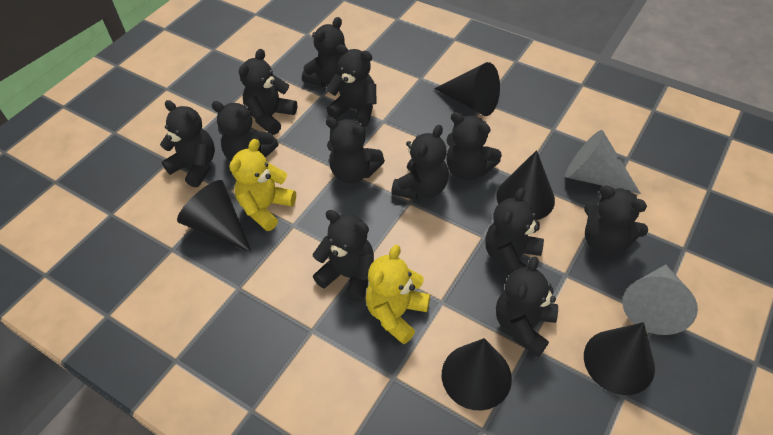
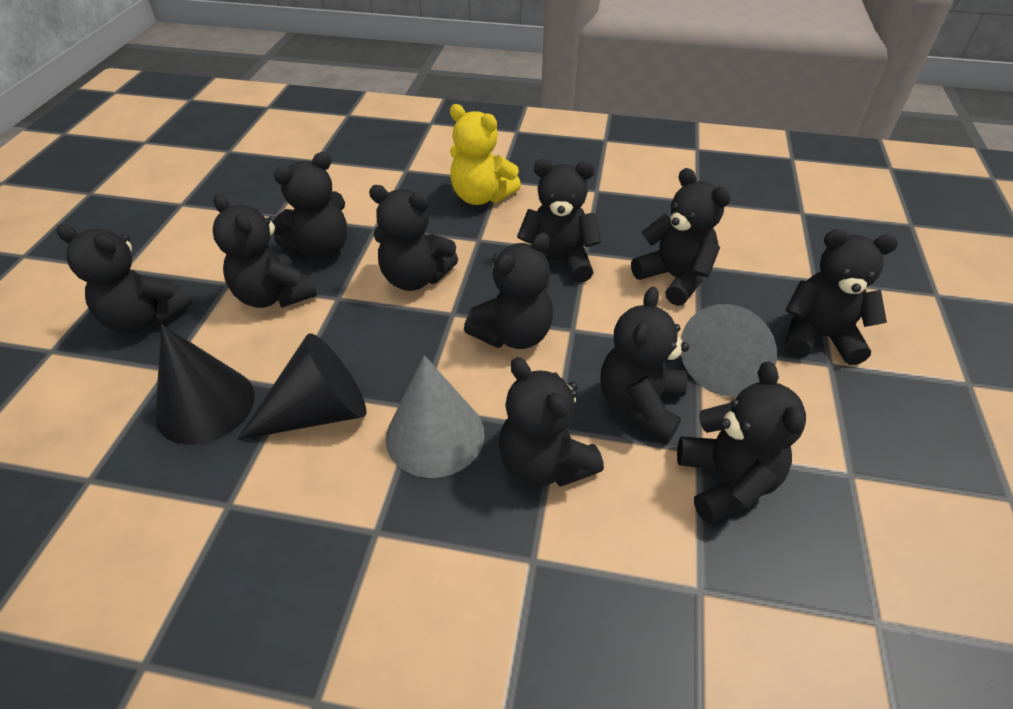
black cone: [177,180,251,252] [434,62,500,116] [442,338,512,411] [496,150,555,220] [584,322,655,395] = 5 -> [155,324,255,445] [237,333,367,440] = 2
black teddy bear: [160,100,215,187] [212,101,278,161] [239,49,297,135] [302,17,345,87] [313,210,374,302] [326,44,377,127] [326,117,385,183] [391,125,449,200] [446,112,502,180] [485,188,544,276] [496,256,558,357] [584,186,648,256] = 12 -> [56,224,192,334] [213,194,317,308] [274,152,347,260] [369,185,458,291] [464,233,553,349] [498,357,604,487] [517,159,602,283] [600,287,689,442] [631,168,731,306] [677,361,806,524] [785,229,898,365] = 11
yellow teddy bear: [229,139,296,231] [366,245,430,344] = 2 -> [450,104,521,205] = 1

